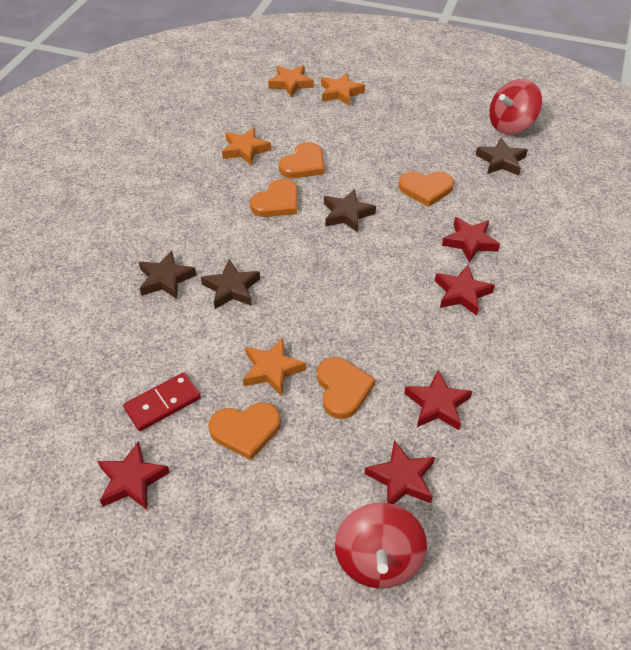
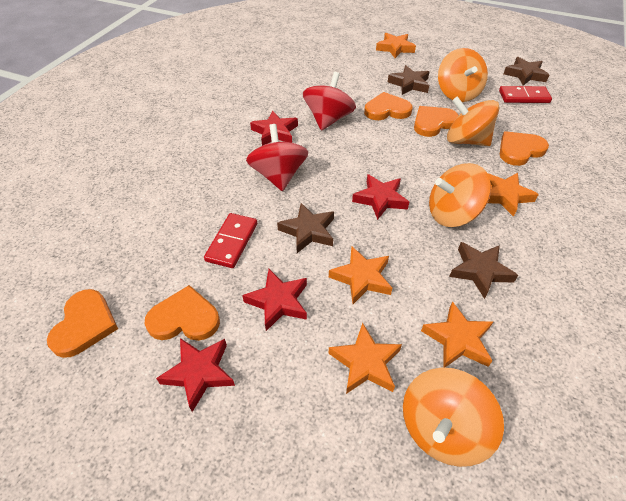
orange spinning top: none = 0 -> [403,367,504,467] [429,163,491,227] [438,48,488,102] [447,96,500,146] = 4
orange star: [222,127,271,165] [243,338,306,397] [268,65,314,98] [321,73,365,106] = 4 -> [329,247,392,304] [329,323,402,394] [376,33,416,58] [421,301,493,368] [487,173,539,217] = 5
red domino: [123,372,201,431] = 1 -> [204,213,257,268] [499,86,552,103] = 2
red star: [97,441,170,510] [365,440,435,504] [404,369,472,430] [435,265,495,316] [442,217,500,263] = 5 -> [156,338,235,412] [242,269,307,331] [250,111,298,146] [352,174,409,220] = 4

